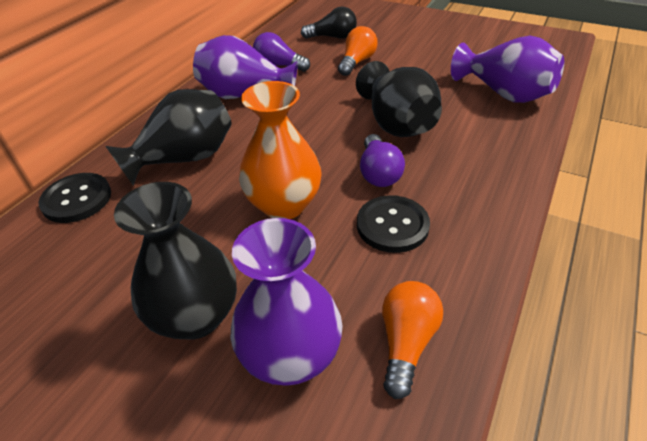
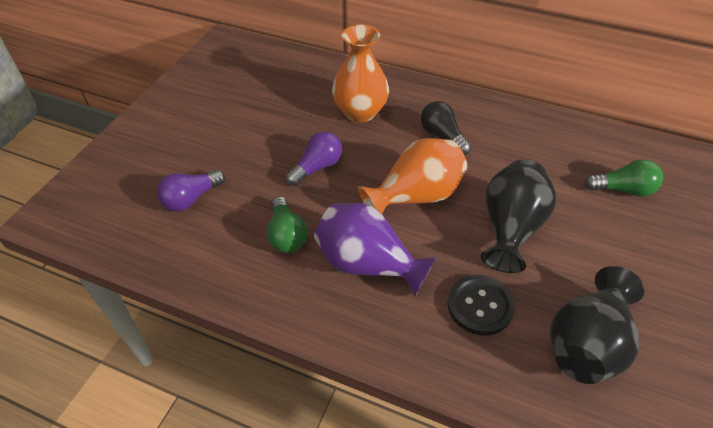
black button: [39,173,111,223] [357,195,430,253] = 2 -> [448,275,515,335] = 1
black vase: [106,89,232,186] [114,182,237,340] [356,61,442,137] = 3 -> [481,160,556,273] [550,266,645,384] = 2
green light bulb: none = 0 -> [267,196,308,253] [585,159,663,197] = 2
orange light bulb: [338,26,378,76] [382,281,443,399] = 2 -> none = 0
orange vase: [239,81,322,219] = 1 -> [332,25,389,122] [358,138,467,214] = 2
purple vase: [193,35,298,99] [231,218,343,386] [451,35,564,103] = 3 -> [314,203,436,297] = 1

